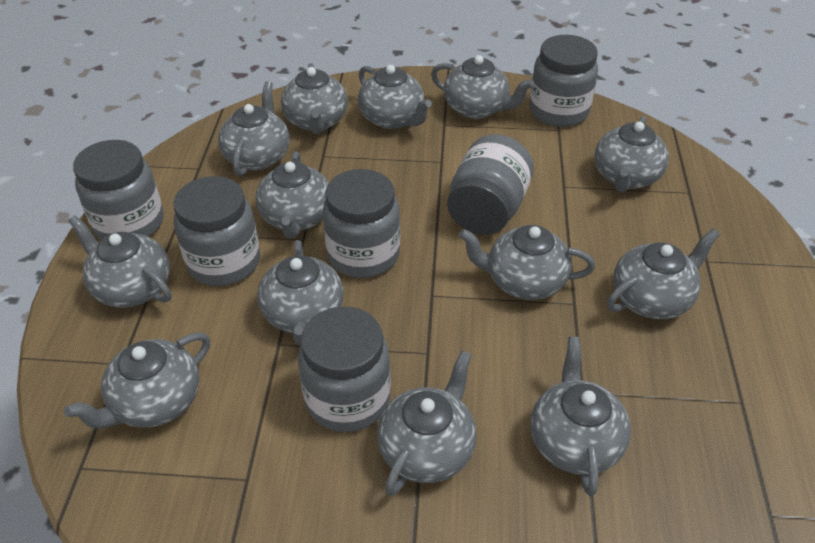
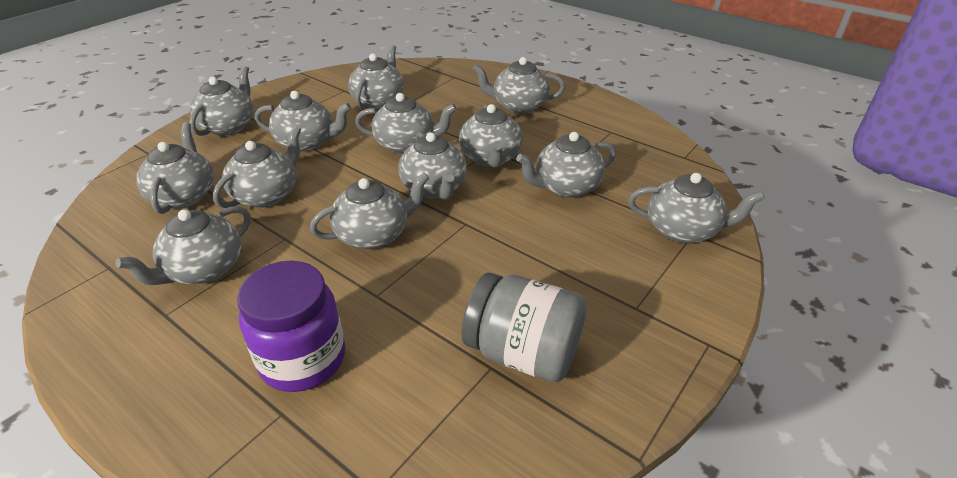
grey jar: [73,140,164,240] [173,176,260,286] [298,306,391,432] [322,169,400,278] [447,134,534,235] [529,35,598,127] = 6 -> [461,272,586,382] = 1
purple jar: none = 0 -> [237,261,345,392] = 1

